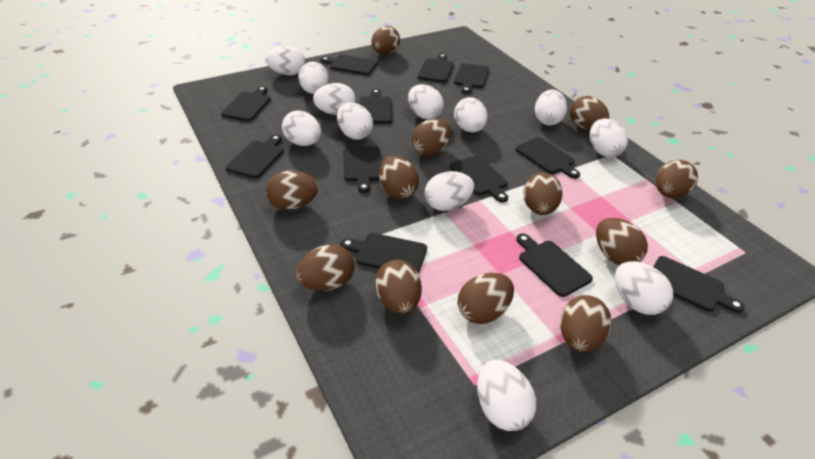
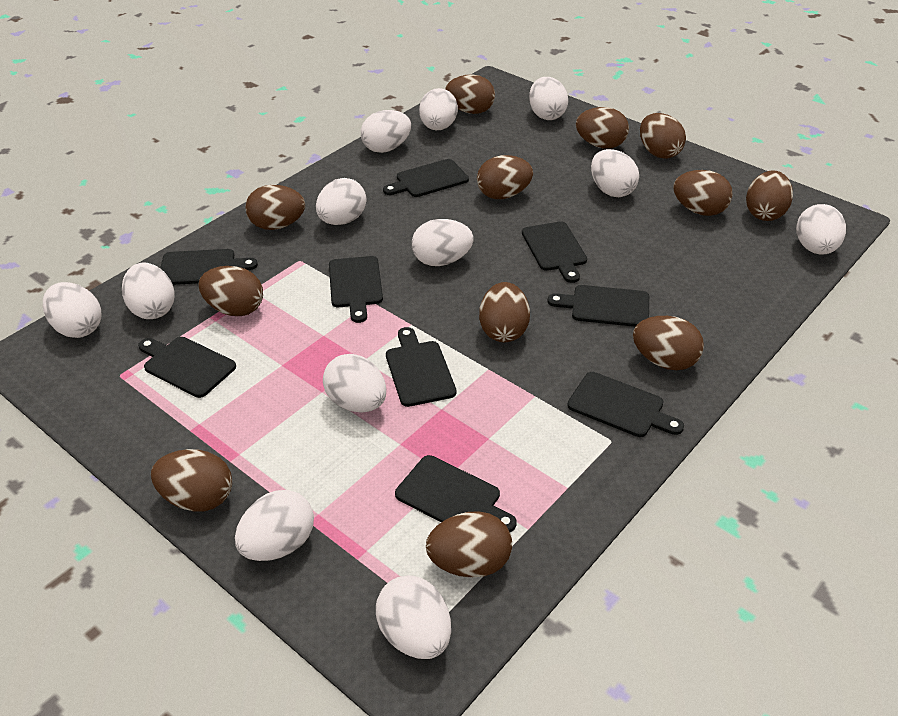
black cutting board: [221,86,271,121] [226,134,284,179] [320,55,377,75] [340,233,427,274] [343,146,381,193] [360,89,392,124] [418,54,454,83] [450,155,508,203] [454,63,489,94] [516,137,580,179] [516,234,593,297] [653,256,745,313] = 12 -> [138,337,236,398] [160,249,258,285] [329,256,383,323] [383,159,469,197] [386,327,456,407] [395,455,517,532] [522,221,587,283] [547,285,649,327] [567,372,684,437] = 9

